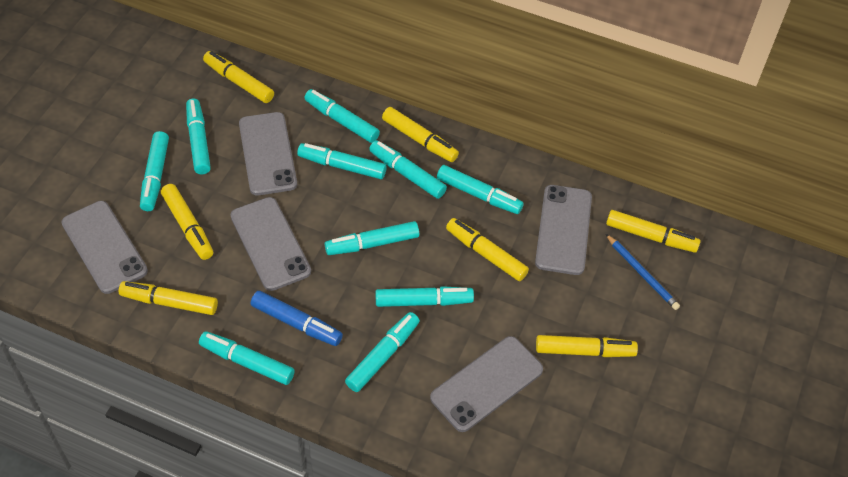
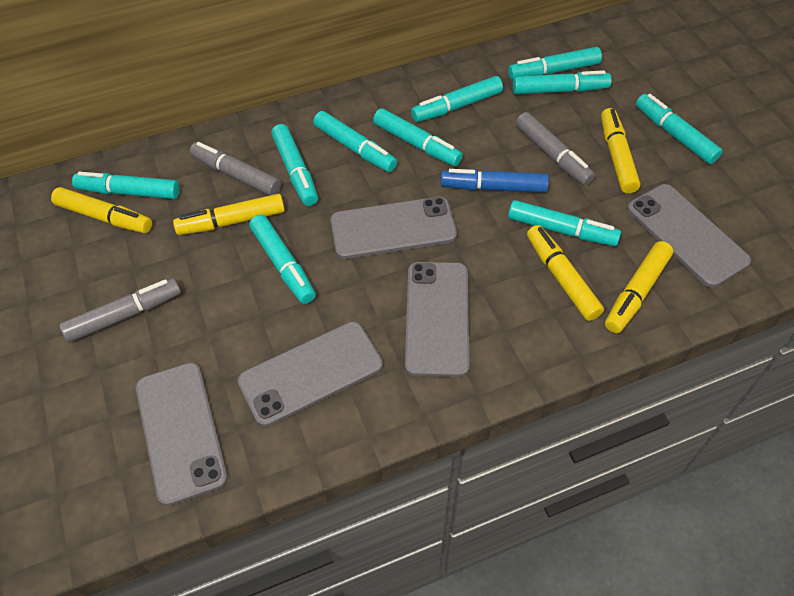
blue pencil: [606,234,680,310] = 1 -> none = 0
grey marker: none = 0 -> [60,278,181,342] [190,142,281,195] [516,112,595,186] = 3
yellow marker: [119,281,218,315] [161,184,213,260] [203,51,274,103] [382,107,459,162] [446,218,529,281] [536,335,638,357] [606,210,701,253] = 7 -> [51,187,152,233] [173,194,285,235] [527,225,604,321] [601,108,640,194] [605,241,673,333] = 5

